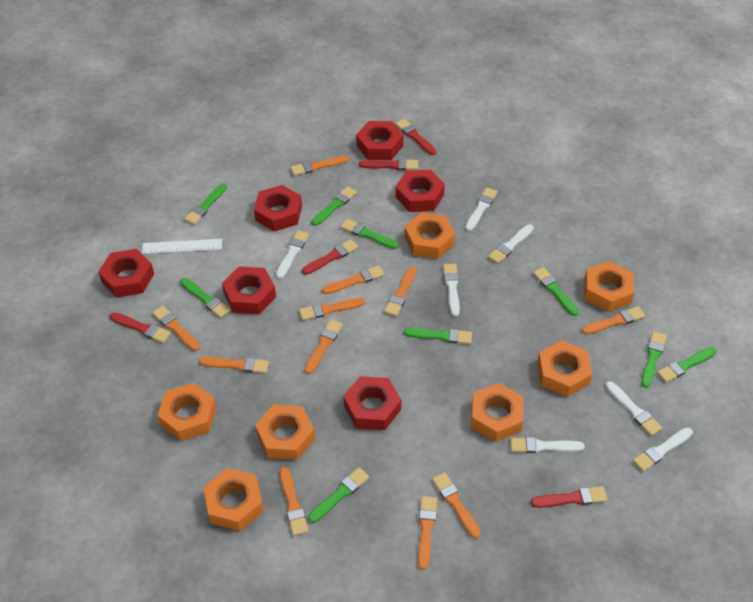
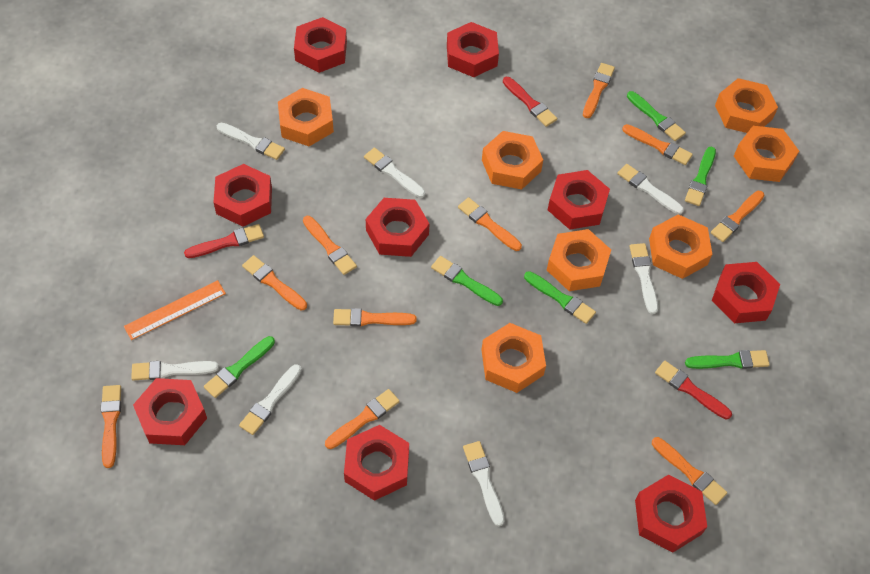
green brush: [180,278,231,318] [184,183,227,225] [308,467,369,523] [311,186,357,226] [341,219,399,249] [404,328,472,344] [533,267,579,316] [641,331,667,388] [657,347,716,383] = 9 -> [204,336,275,398] [431,256,503,306] [524,271,596,324] [627,91,686,141] [685,147,716,206] [685,350,770,369] = 6
orange brush: [152,306,200,351] [199,357,269,373] [280,467,309,536] [290,156,349,176] [299,298,365,320] [305,319,343,374] [322,265,385,294] [384,266,416,316] [418,496,437,570] [432,472,481,538] [582,306,645,334] = 11 -> [101,385,121,468] [242,255,307,310] [303,216,357,275] [325,389,400,449] [333,308,417,327] [458,197,522,251] [583,63,615,118] [622,124,693,165] [652,437,727,505] [711,191,764,242] = 10
orange ruler: none = 0 -> [124,280,226,340] = 1
red brush: [110,312,171,343] [302,239,359,275] [359,159,418,170] [395,119,436,155] [531,486,608,508] = 5 -> [184,224,264,258] [503,77,557,127] [655,361,732,419] = 3
red nut: [98,249,154,298] [222,266,276,314] [254,185,302,231] [343,376,401,430] [356,121,403,160] [396,170,445,212] = 6 -> [133,378,207,445] [213,164,272,227] [294,17,347,73] [344,425,409,501] [366,198,430,257] [447,22,499,77] [548,170,610,230] [635,475,707,553] [712,262,780,323] = 9
white ruler: [142,239,222,254] = 1 -> none = 0

